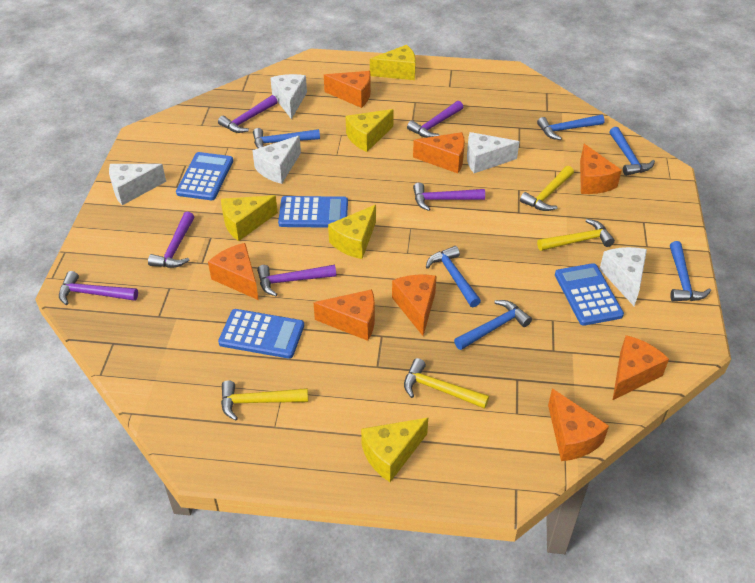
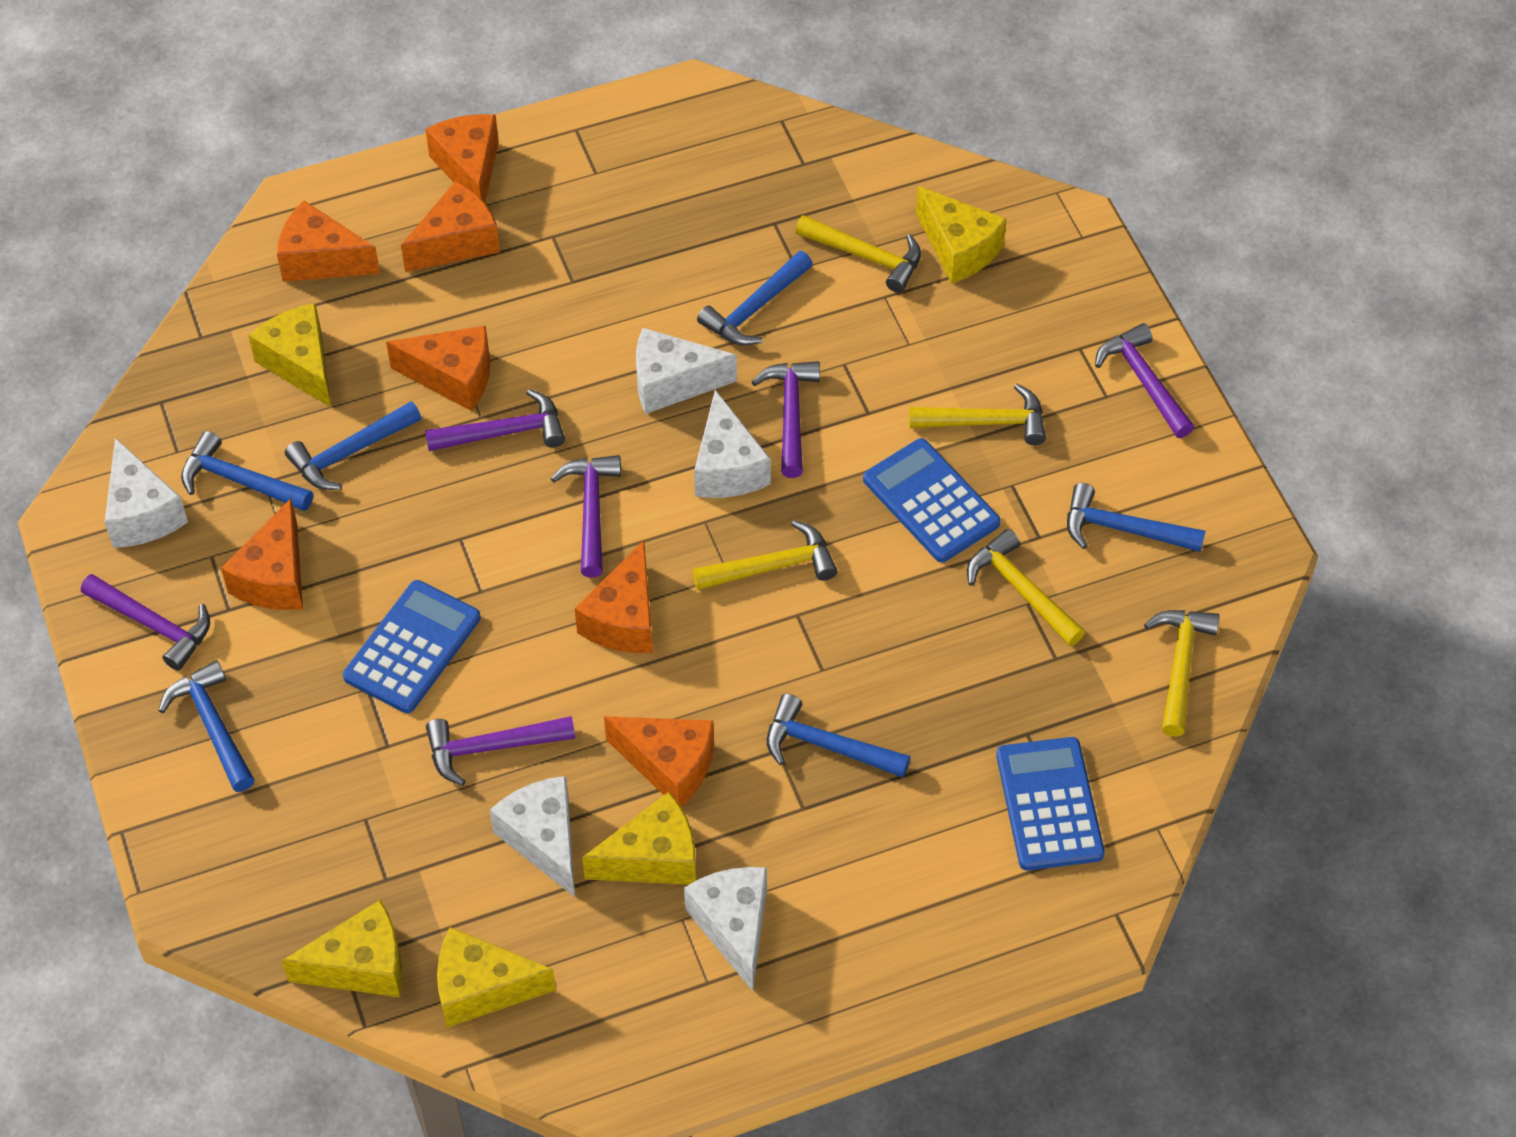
blue calculator: [176,152,233,200] [218,309,304,359] [278,196,348,228] [555,263,624,326] = 4 -> [343,580,481,713] [863,438,1001,563] [996,737,1105,871] = 3
orange cheese: [208,243,259,300] [313,289,375,341] [324,71,371,108] [392,275,437,336] [413,132,465,173] [548,389,609,461] [580,144,622,194] [613,335,669,400] = 8 -> [221,498,303,610] [277,201,380,282] [386,326,490,411] [401,181,500,272] [425,114,499,203] [575,540,653,653] [604,716,714,807] = 7
yellow hammer: [221,380,308,421] [404,358,489,409] [520,166,574,211] [537,219,615,251] = 4 -> [692,520,837,590] [795,215,921,293] [909,384,1046,445] [967,529,1085,646] [1144,610,1220,737] = 5

